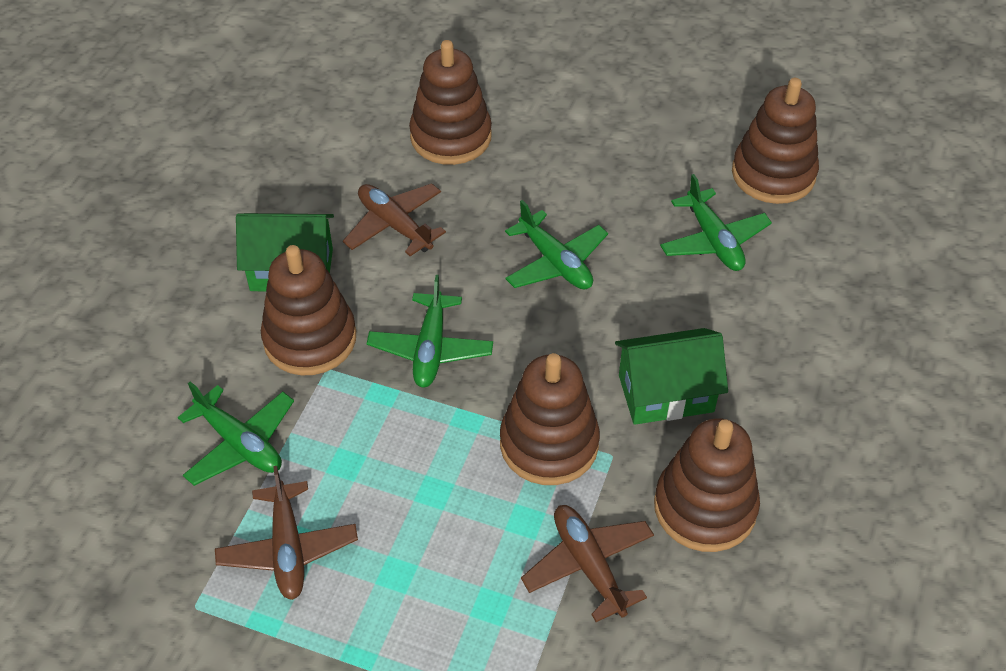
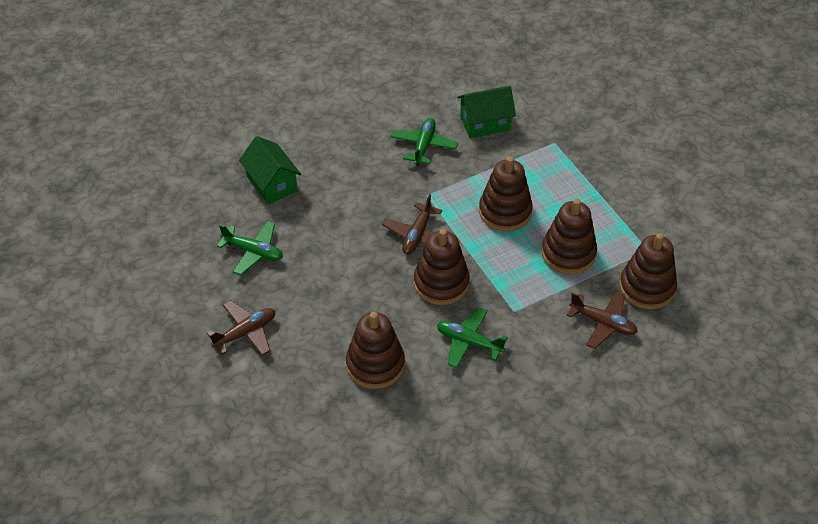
green plane: [178,382,294,486] [367,275,493,387] [505,200,608,289] [660,174,772,271] = 4 -> [217,221,283,276] [391,118,458,166] [437,307,508,368] = 3

